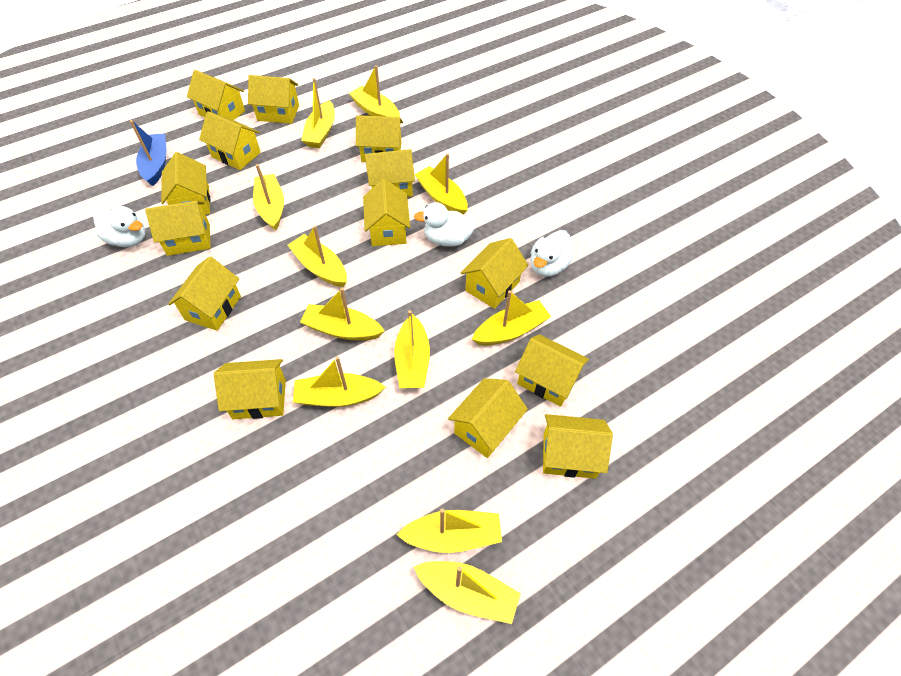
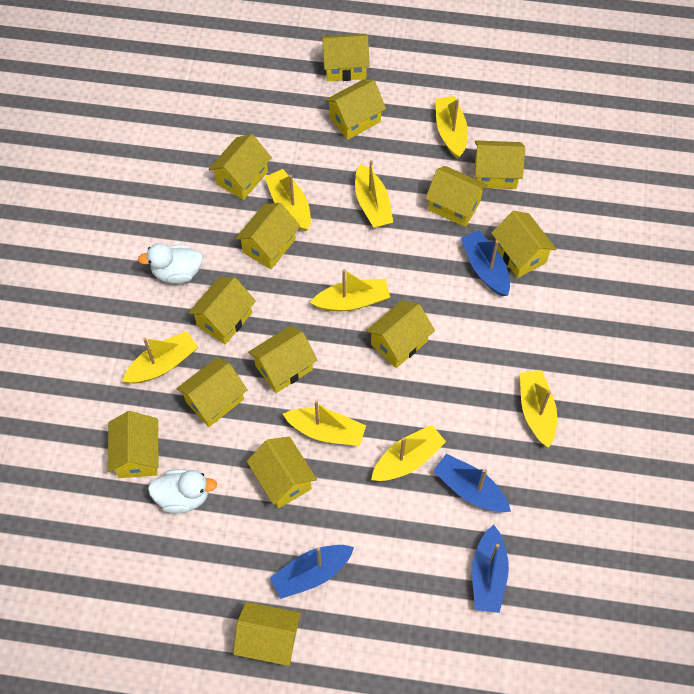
blue boat: [130,120,166,186] = 1 -> [270,545,354,599] [433,454,511,512] [461,230,510,296] [472,525,509,613] = 4
white duck: [93,206,146,247] [414,202,476,247] [530,230,574,277] = 3 -> [138,243,203,284] [148,469,217,514] = 2
yellow boat: [253,164,284,231] [288,226,347,287] [293,356,385,407] [300,288,385,340] [301,78,335,148] [349,65,400,117] [394,310,430,388] [396,508,502,553] [414,561,521,624] [415,153,468,215] [472,290,551,346] = 11 -> [122,331,198,383] [265,169,311,231] [283,400,366,446] [310,269,390,311] [355,160,393,228] [371,425,446,481] [435,96,468,159] [520,370,557,448] = 8

